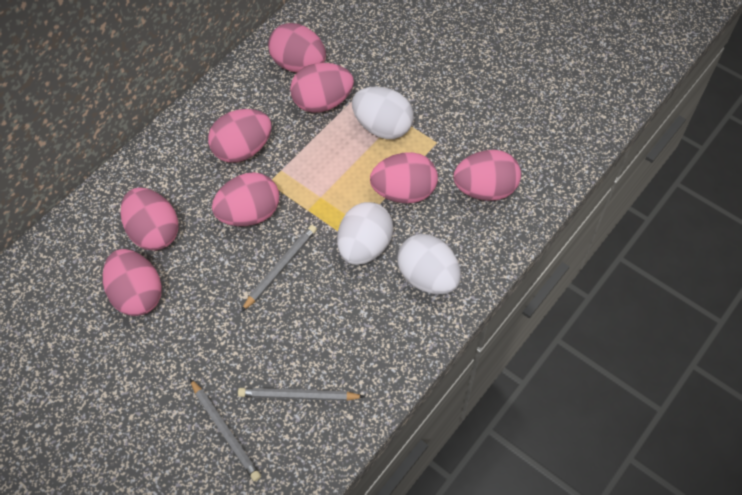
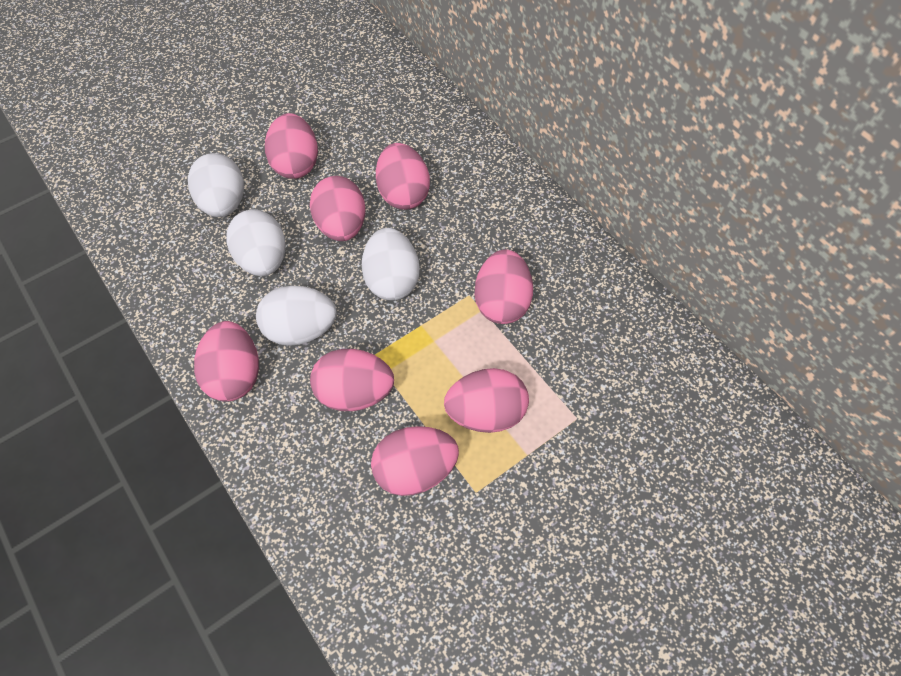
grey pencil: [190,379,261,481] [238,388,365,401] [241,225,317,312] = 3 -> none = 0
white egg: [337,202,393,265] [352,86,414,139] [397,234,461,295] = 3 -> [188,153,244,217] [226,209,286,276] [256,286,337,346] [362,228,420,300] = 4

